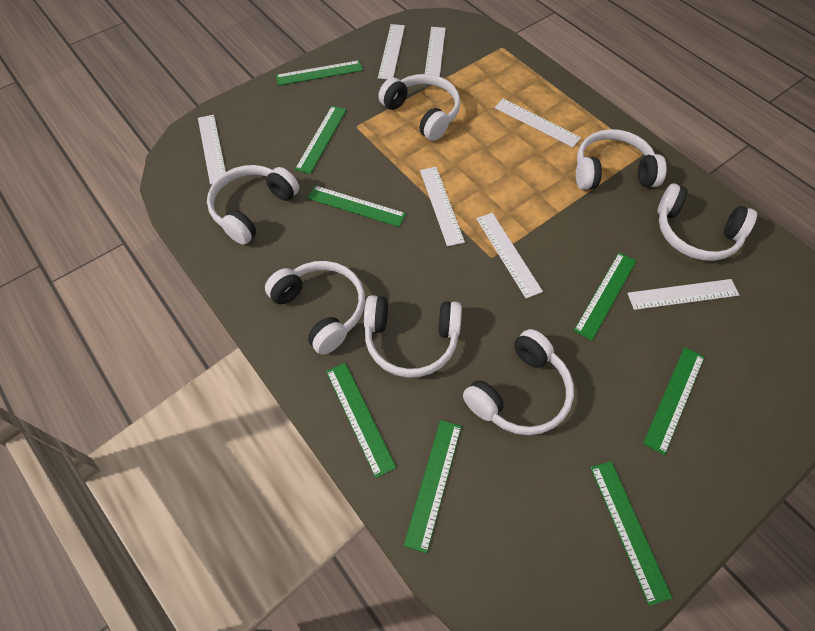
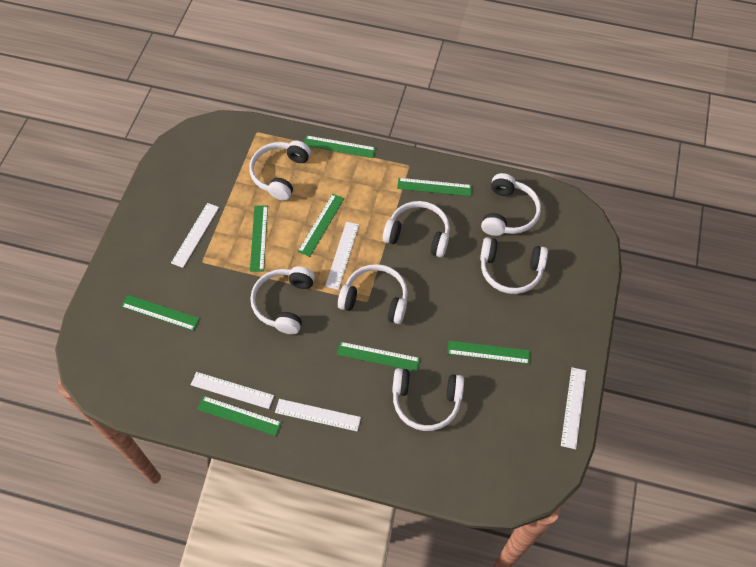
white ruler: [198,115,226,185] [378,24,405,79] [420,167,465,246] [425,27,446,77] [476,213,543,299] [494,99,581,147] [627,279,739,310] = 7 -> [171,203,219,268] [191,372,274,409] [275,399,361,431] [325,222,359,290] [561,367,586,449] = 5

